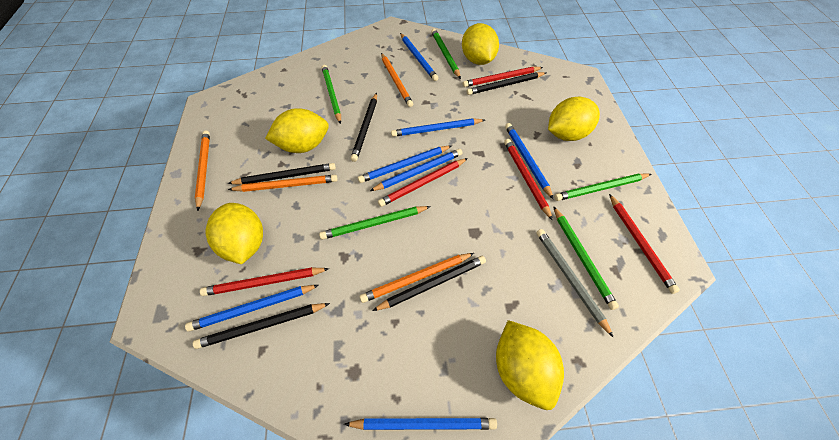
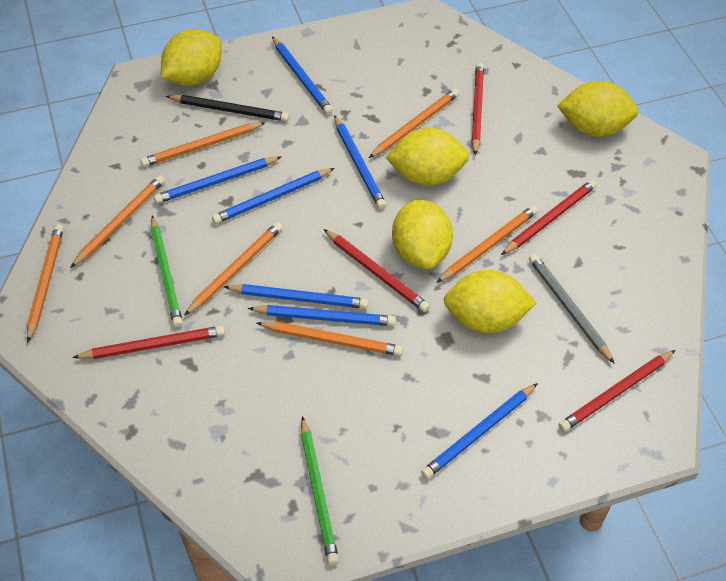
black pencil: [193,303,330,349] [228,163,336,185] [351,93,377,162] [372,256,486,311] [466,72,546,95] = 5 -> [166,95,289,121] = 1
green pencil: [319,206,431,240] [322,65,341,124] [431,29,461,79] [553,206,619,310] [554,174,651,201] = 5 -> [151,216,183,328] [301,416,339,565] = 2
orange pencil: [195,130,210,211] [228,175,338,192] [359,253,474,303] [381,53,413,107] = 4 -> [27,224,64,343] [70,175,165,268] [140,122,266,167] [184,222,283,316] [257,321,403,356] [369,88,460,158] [436,205,538,283] = 7

